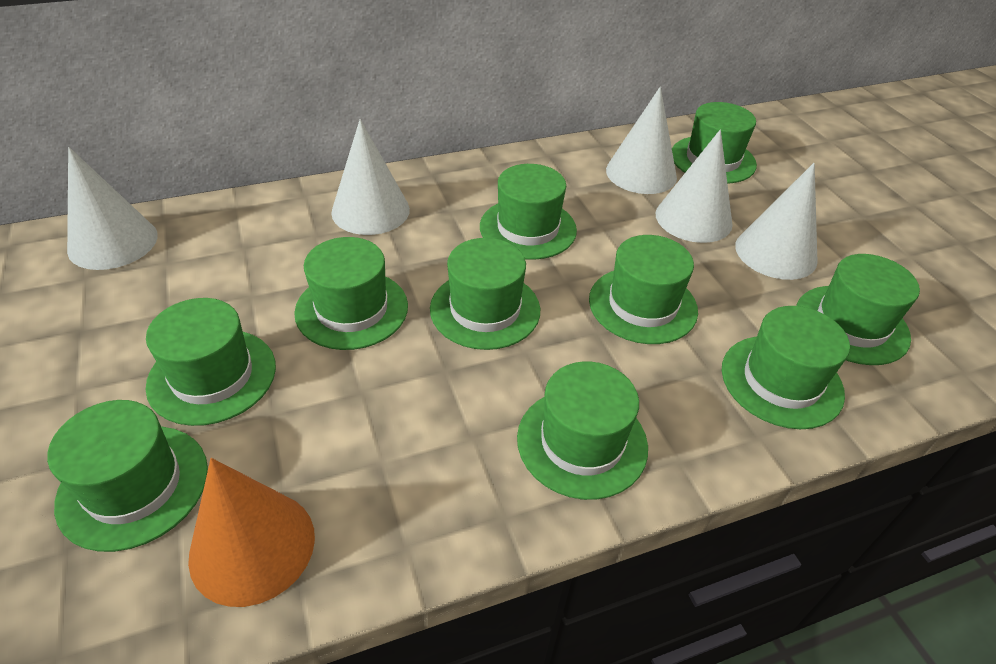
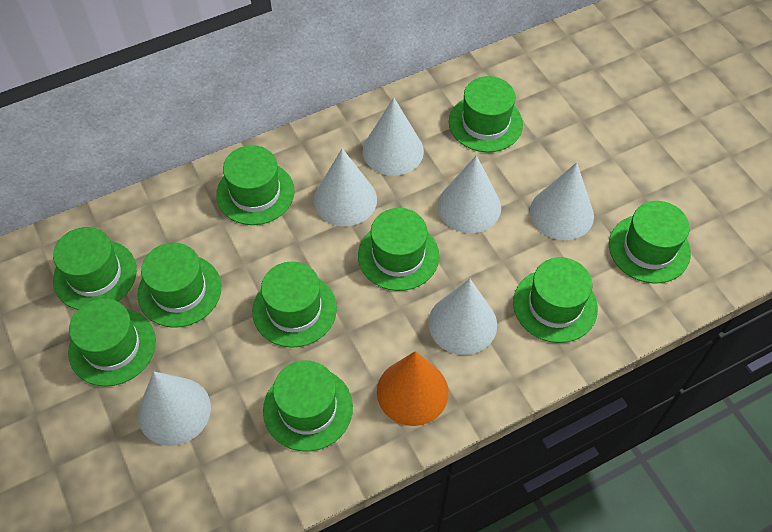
white cone: [67,147,158,270] [331,119,410,235] [606,87,677,194] [656,129,733,243] [735,163,818,280] = 5 -> [138,372,211,446] [314,148,377,226] [363,97,424,176] [428,279,497,355] [438,155,501,233] [530,162,594,240] = 6

